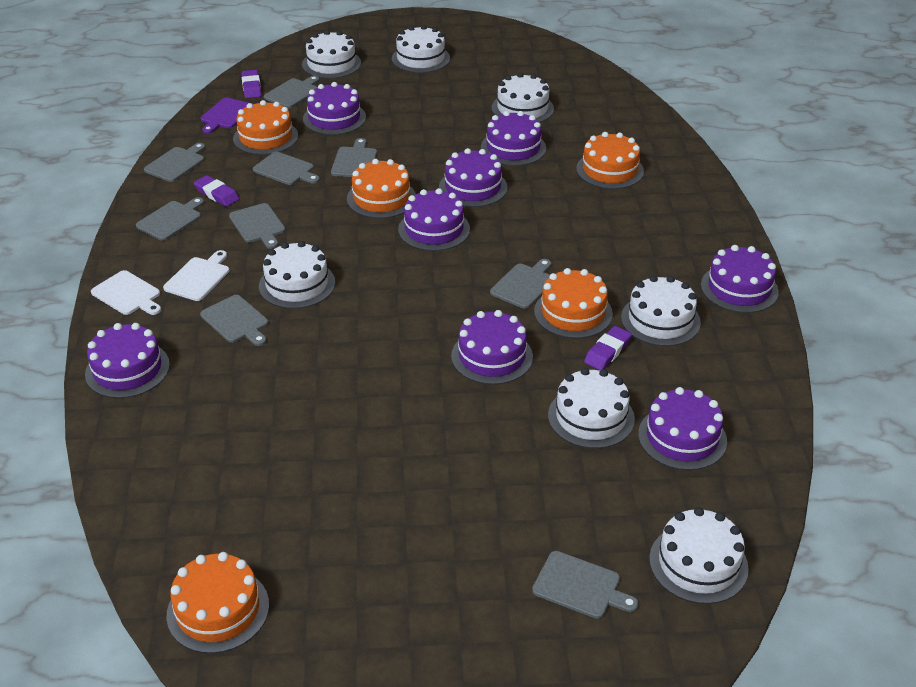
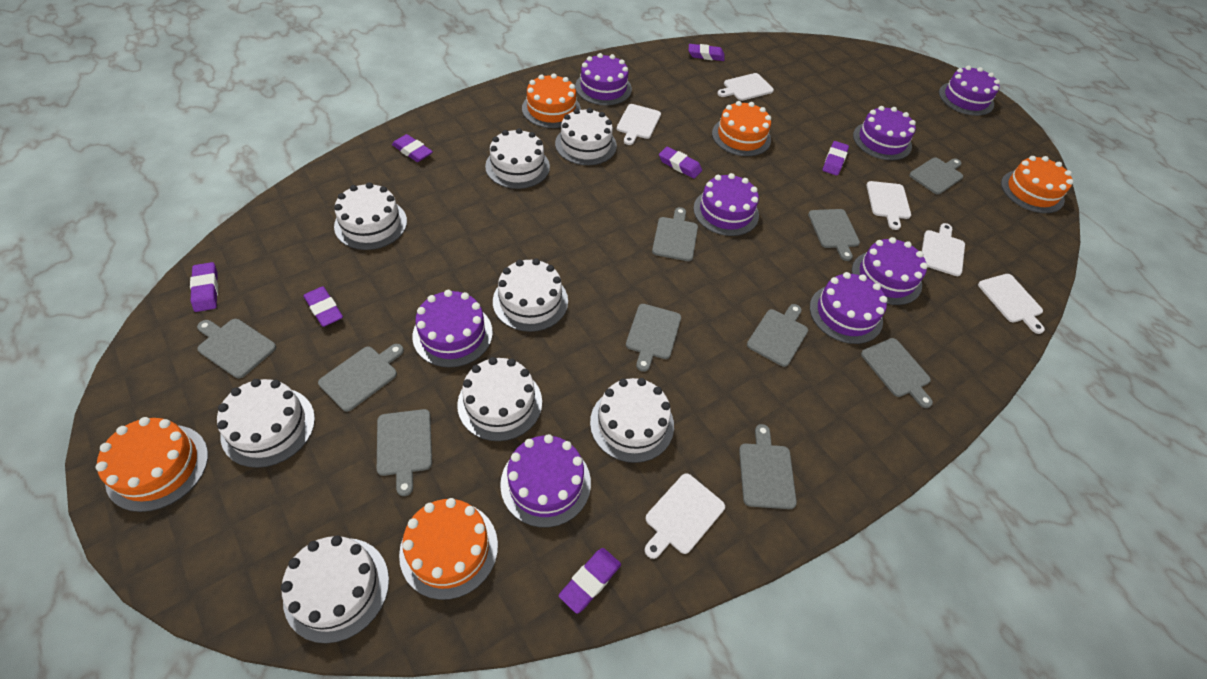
grey cutting board: [136,197,204,241] [144,143,205,182] [200,295,268,346] [229,203,285,249] [253,152,320,185] [264,76,319,108] [331,138,377,177] [490,259,551,309] [532,551,639,619] = 9 -> [197,319,276,379] [318,344,404,412] [377,409,432,496] [626,304,681,372] [652,207,698,261] [739,424,797,509] [747,304,808,367] [808,209,860,261] [861,338,933,408] [909,157,963,195] = 10
purple cutting board: [200,97,252,134] = 1 -> none = 0
purple eraser: [194,175,240,207] [241,70,261,98] [584,326,632,370] = 3 -> [190,262,218,312] [304,286,343,327] [392,134,433,162] [559,548,621,614] [659,147,702,179] [689,44,725,61] [823,141,849,176] = 7
white cake: [259,241,335,309] [302,30,361,79] [392,25,450,73] [492,73,554,123] [548,368,635,449] [621,275,701,346] [649,507,749,604] = 7 -> [217,379,315,468] [281,536,389,643] [334,182,407,250] [457,357,542,441] [485,128,550,189] [493,258,568,332] [555,108,617,165] [590,378,674,463] = 8
white cutting board: [91,270,161,315] [163,250,229,301] = 2 -> [617,104,661,145] [644,473,725,559] [717,73,774,101] [866,181,911,230] [922,223,965,276] [978,274,1045,334] = 6

